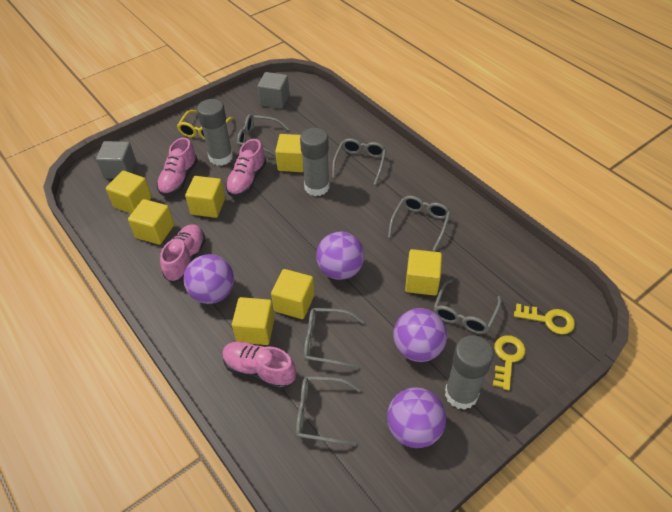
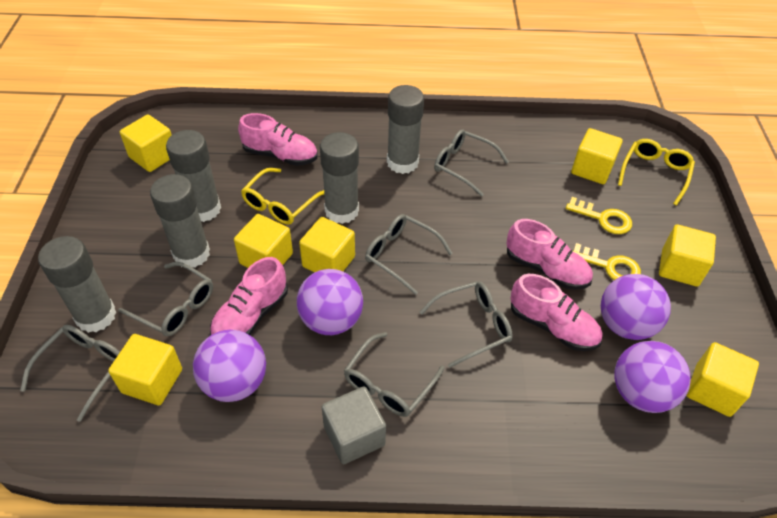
grey cube: [96,141,136,179] [257,72,289,109] = 2 -> [322,387,386,464] = 1
grey glue stick: [197,99,233,166] [300,128,330,196] [445,335,494,410] = 3 -> [38,236,117,333] [150,174,210,268] [166,130,221,222] [320,132,359,224] [387,85,424,174] = 5
yellow glasses: [177,110,234,140] = 1 -> [241,168,324,225] [618,139,695,205] = 2

